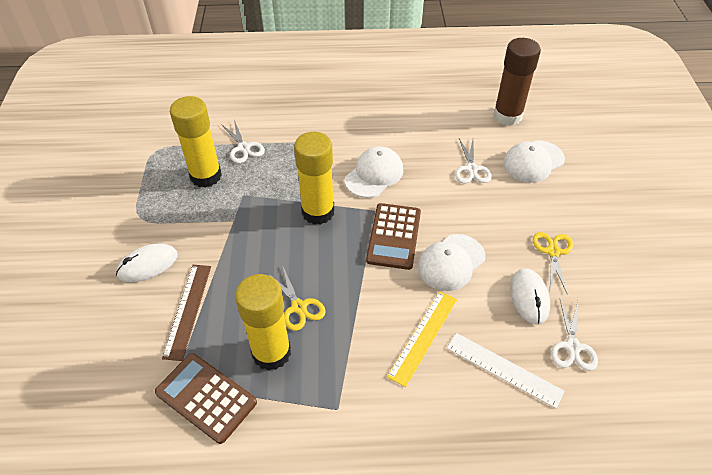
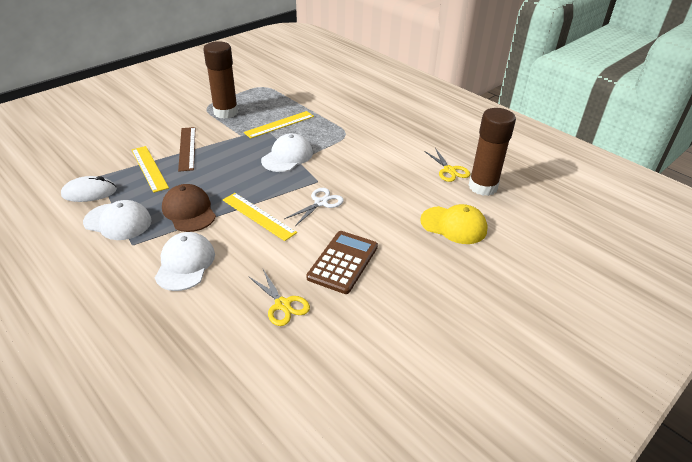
brown calculator: [155,353,257,444] [366,203,421,270] = 2 -> [306,231,378,294] = 1
brown cap: none = 0 -> [162,184,216,232] = 1
brown glue stick: [493,38,541,126] = 1 -> [203,41,238,119] [469,108,516,196] = 2
white mouse: [116,243,178,282] [510,268,550,325] = 2 -> [61,176,117,202] = 1
white ruler: [447,333,565,408] = 1 -> none = 0
white scissors: [221,120,265,163] [455,139,492,183] [551,299,598,371] = 3 -> [284,188,344,226] = 1
yellow cap: none = 0 -> [420,204,488,244] = 1
yellow glue stick: [170,96,222,188] [235,274,291,371] [294,132,334,225] = 3 -> none = 0
yellow ruler: [387,291,457,387] = 1 -> [132,146,169,193] [223,193,297,241] [244,111,314,139] = 3

